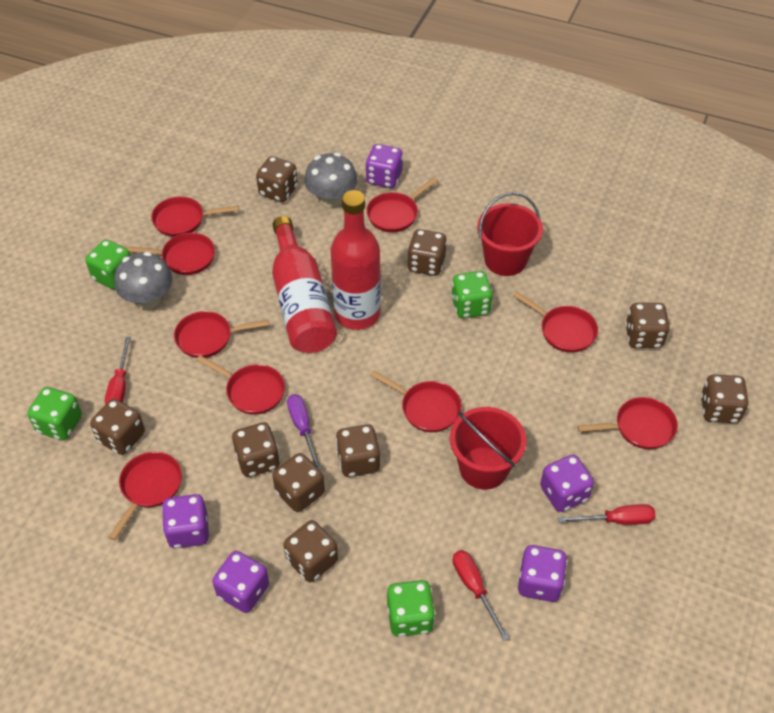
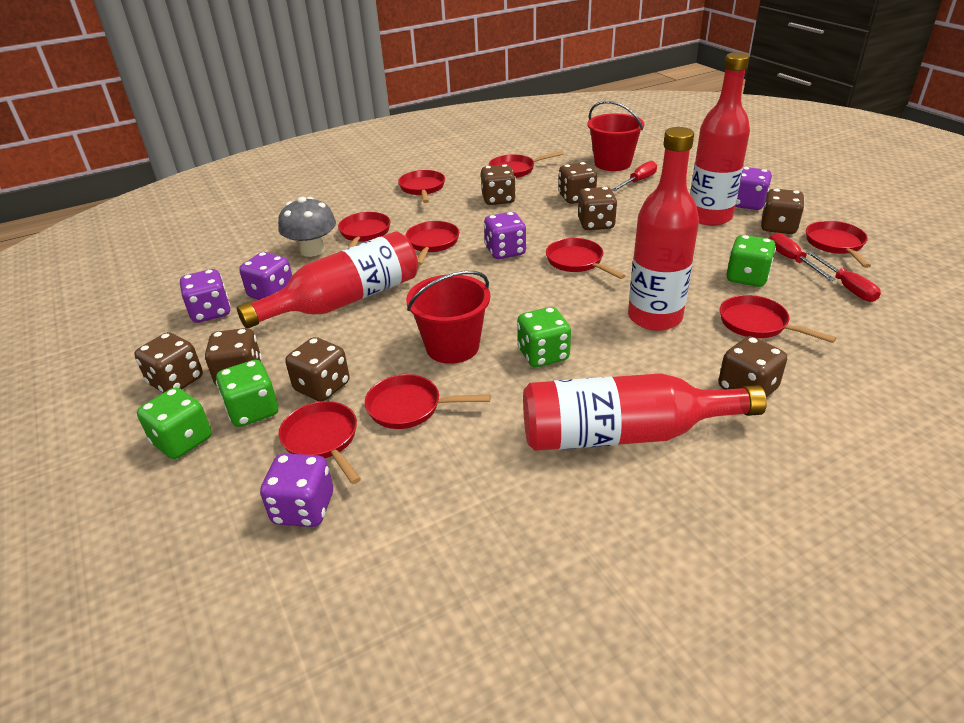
brown dice: [90,399,145,455] [232,422,280,477] [256,156,298,202] [272,453,325,512] [284,520,338,582] [336,424,380,477] [407,229,447,276] [625,303,670,348] [701,374,749,423] = 9 -> [134,332,203,393] [204,328,262,386] [285,337,350,402] [481,164,516,205] [558,162,597,204] [578,187,618,230] [719,336,787,397] [761,189,805,234] = 8
grey mushroom: [114,252,173,309] [304,153,357,207] = 2 -> [278,197,336,257] = 1
purple screwdriver: [287,394,322,470] = 1 -> none = 0
red bottle: [272,216,337,353] [330,190,381,330] = 2 -> [237,231,418,328] [523,373,767,451] [628,127,699,331] [690,52,750,226] = 4

